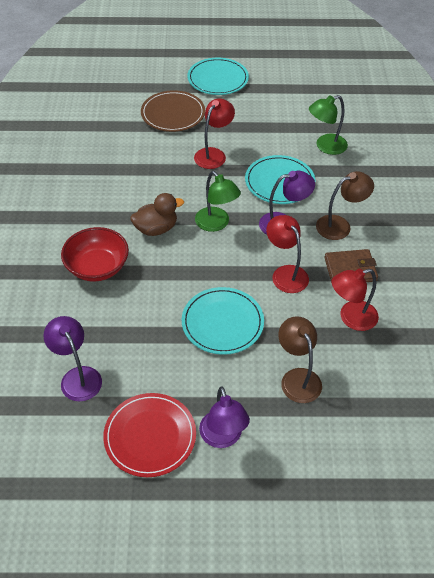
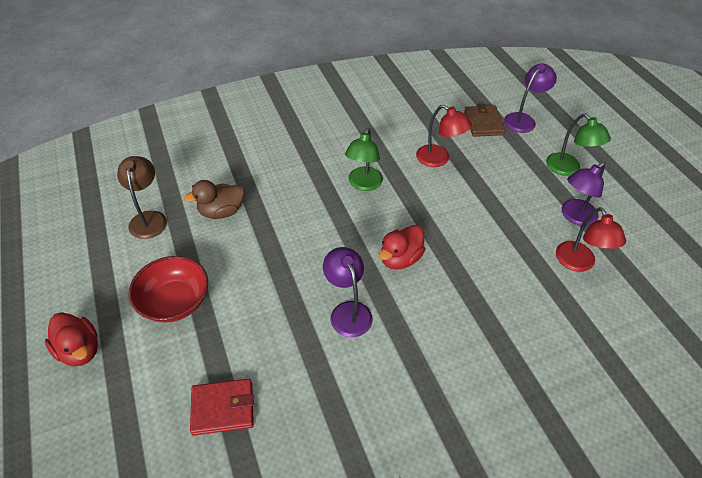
brown lamp: [278,316,322,403] [316,171,374,240] = 2 -> [117,156,167,239] = 1
brown plate: [141,90,205,132] = 1 -> none = 0
red duck: none = 0 -> [45,312,98,366] [379,225,425,270] = 2
red lamp: [194,98,235,169] [266,215,309,293] [331,269,379,331] = 3 -> [416,105,472,167] [556,207,626,272] = 2
red plate: [103,393,196,477] = 1 -> none = 0
red wallet: none = 0 -> [190,379,254,435] = 1
turquoise plate: [182,287,264,355] [187,58,249,95] [245,155,315,204] = 3 -> none = 0

